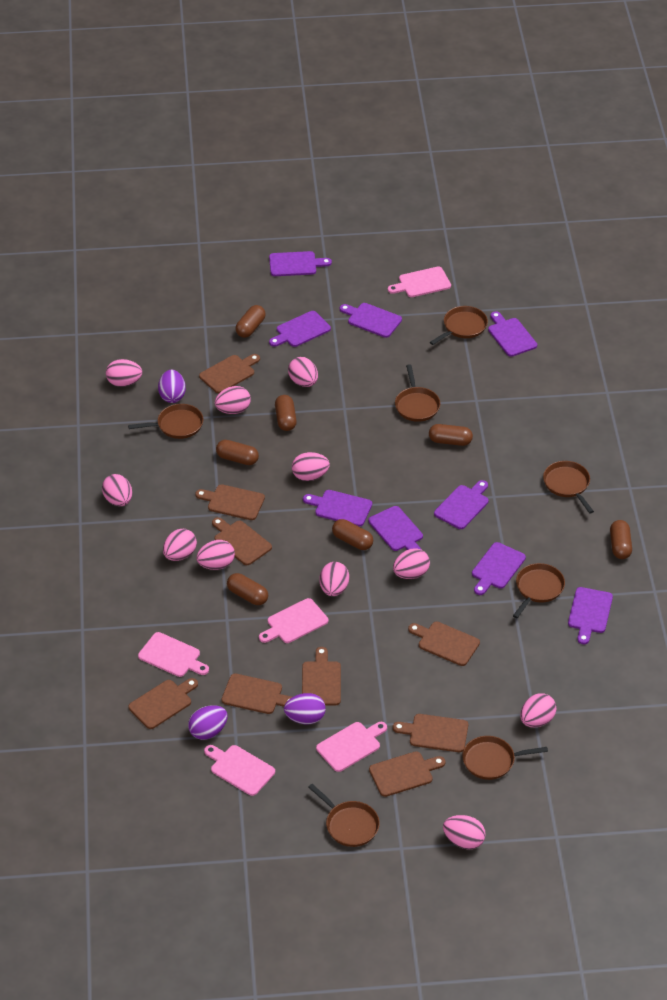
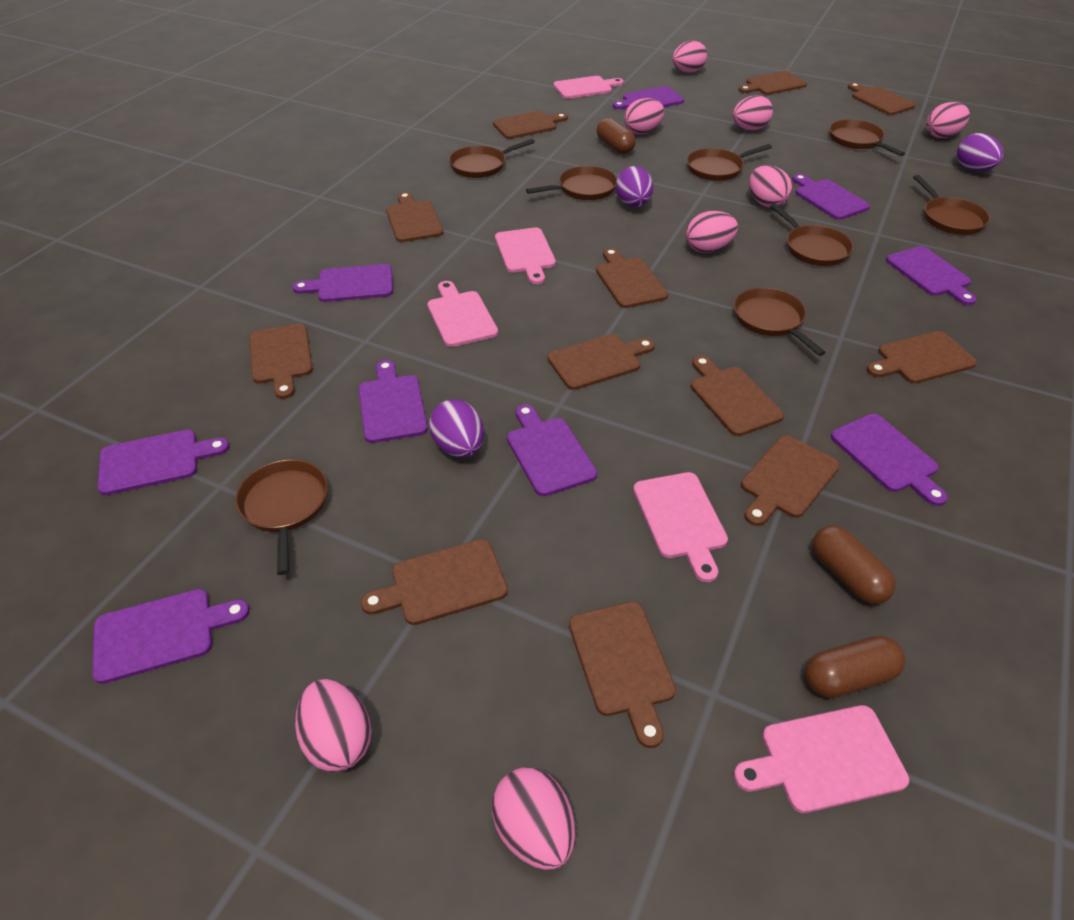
brown capsule: [216,440,259,465] [227,573,268,605] [236,305,266,338] [275,395,297,431] [332,519,373,550] [429,424,473,446] [610,520,632,559] = 7 -> [597,118,636,154] [805,635,905,698] [812,525,896,604] = 3
brown cutting board: [128,678,198,729] [195,484,265,520] [199,354,260,393] [212,517,272,565] [222,674,292,714] [302,647,341,705] [369,751,446,797] [393,714,468,752] [408,622,480,666] = 9 -> [249,323,313,399] [361,539,508,625] [386,192,443,242] [493,111,568,139] [547,334,655,390] [569,602,676,748] [596,248,668,308] [691,356,784,436] [739,71,807,95] [741,435,840,526] [848,82,916,115] [867,331,977,384] = 12
brown pan: [128,404,203,439] [308,784,380,847] [395,364,440,422] [430,306,488,345] [462,736,548,780] [513,563,565,618] [543,461,594,513] = 7 -> [235,459,328,575] [449,139,535,178] [526,166,617,200] [687,144,772,181] [734,288,826,356] [770,203,854,266] [829,119,905,156] [913,175,990,235] = 8
pink egg: [102,474,132,506] [106,359,142,387] [163,529,197,561] [196,540,235,570] [215,386,251,414] [288,357,318,387] [292,452,330,481] [320,562,349,596] [393,548,430,579] [443,815,486,850] [520,693,556,727] = 11 -> [295,679,372,772] [492,767,575,870] [624,98,664,134] [672,40,707,73] [686,211,738,253] [732,95,773,130] [749,165,792,208] [926,102,970,138] = 8

